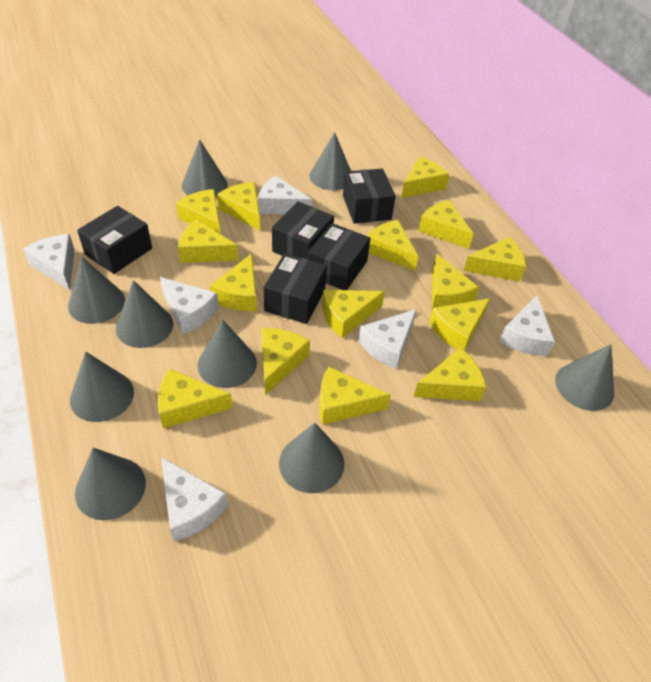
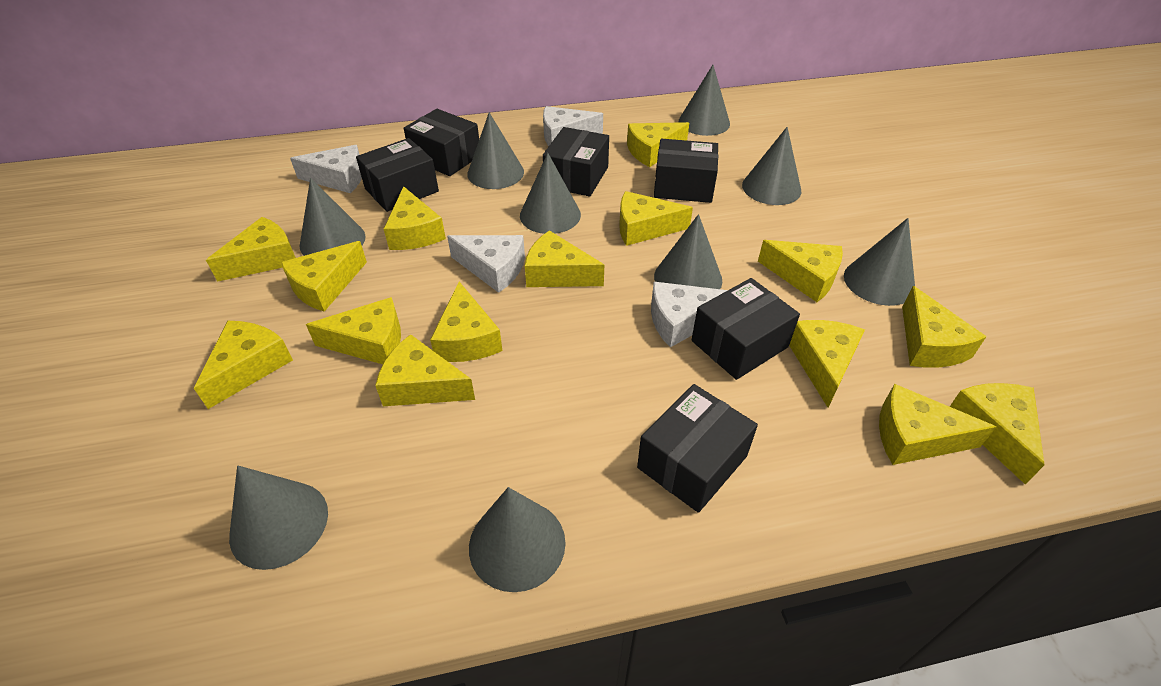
black box: [77,206,152,274] [264,253,327,324] [272,201,334,259] [308,223,370,290] [343,169,396,224] = 5 -> [356,138,439,212] [403,109,479,176] [543,127,609,197] [637,384,758,513] [654,139,718,203] [692,278,800,380] = 6
white cheese: [23,234,75,290] [160,277,219,334] [161,457,228,541] [258,175,312,214] [358,309,417,369] [499,295,555,356] = 6 -> [290,145,362,193] [447,235,525,293] [543,106,603,146] [651,282,728,348] = 4

